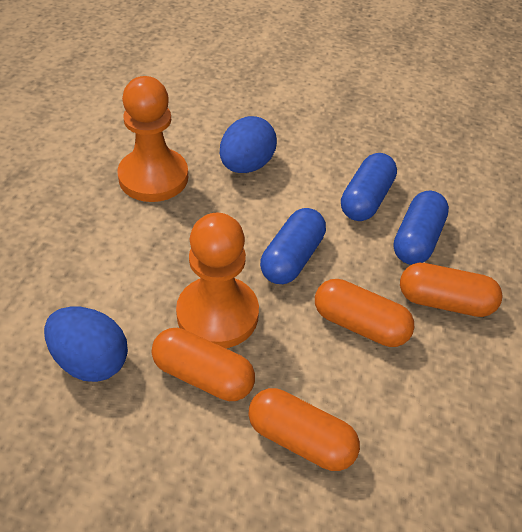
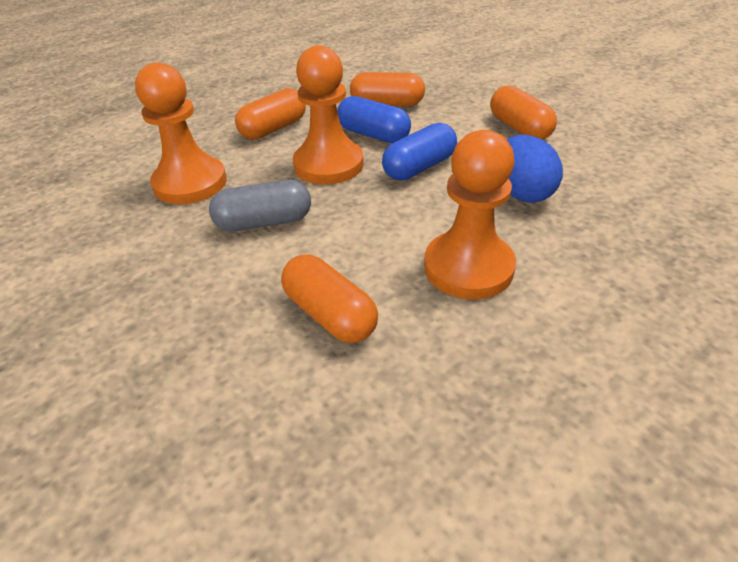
blue capsule: [260,208,326,284] [341,153,397,221] [393,191,449,265] = 3 -> [337,96,411,143] [382,123,457,180] = 2
blue egg: [44,306,128,382] [220,116,277,173] = 2 -> [507,135,563,203] = 1
grey capsule: none = 0 -> [209,180,311,231] = 1
orange pawn: [117,76,188,202] [176,212,259,348] = 2 -> [135,62,227,204] [293,45,364,185] [424,130,516,299] = 3

